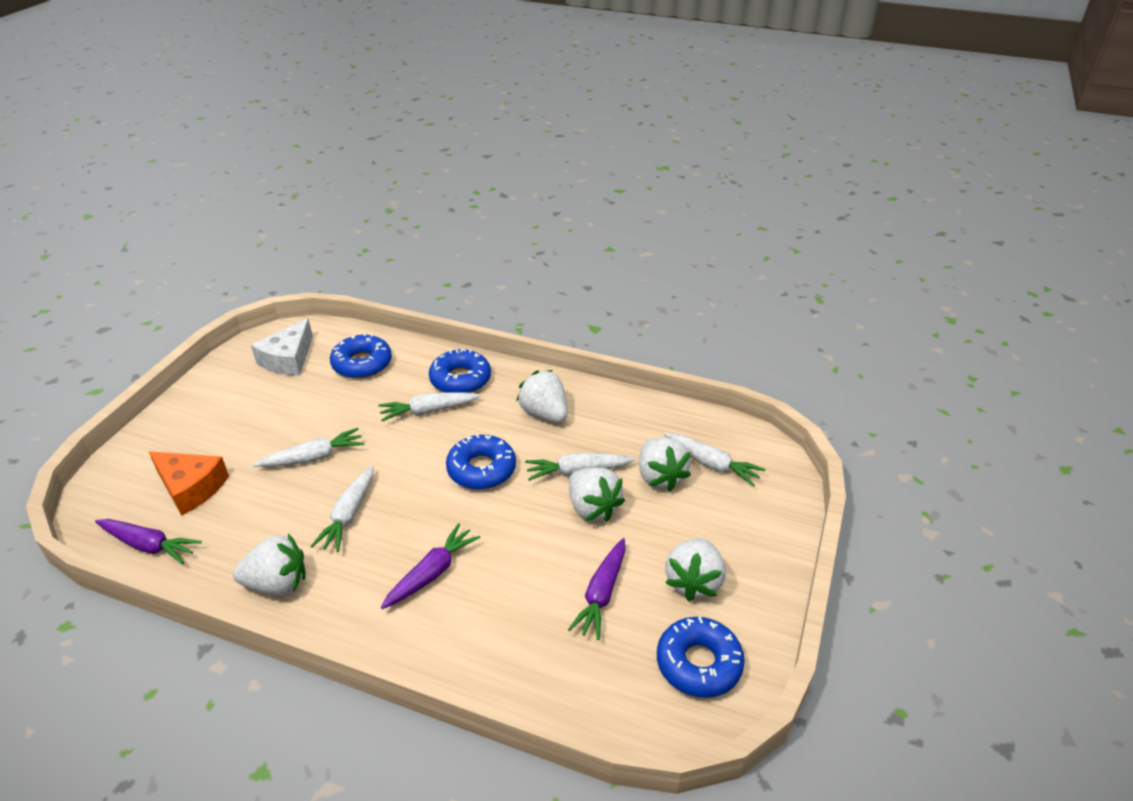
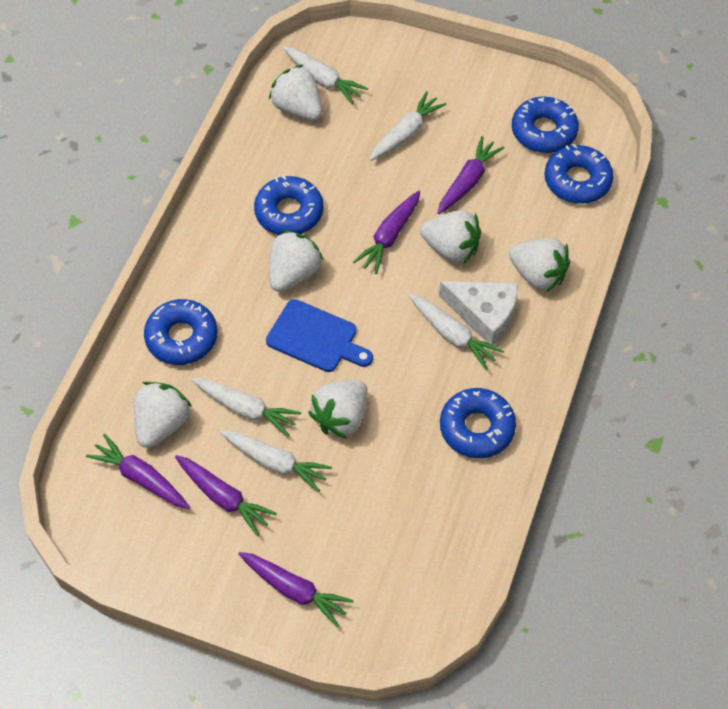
blue cutting board: none = 0 -> [266,299,373,372] = 1
blue donut: [330,333,392,379] [429,348,491,393] [446,434,516,490] [657,617,745,698] = 4 -> [144,299,218,365] [254,175,323,235] [440,388,516,458] [512,97,579,153] [544,144,613,204] = 5
orange cheese: [149,451,229,516] = 1 -> none = 0
purple carrot: [95,519,202,564] [381,523,481,609] [568,538,626,640] = 3 -> [86,434,190,509] [175,455,277,536] [238,552,354,627] [353,191,420,274] [438,136,504,214] = 5
white strawberry: [233,534,306,596] [516,370,567,422] [569,468,625,522] [639,438,691,491] [665,538,726,601] = 5 -> [134,382,192,448] [269,65,322,120] [269,230,323,292] [308,380,367,439] [420,210,481,263] [509,238,570,293] = 6

